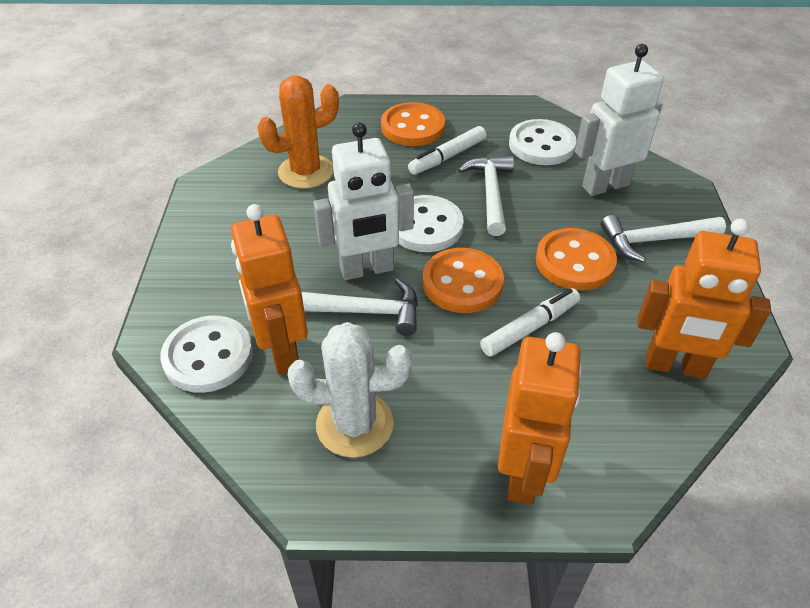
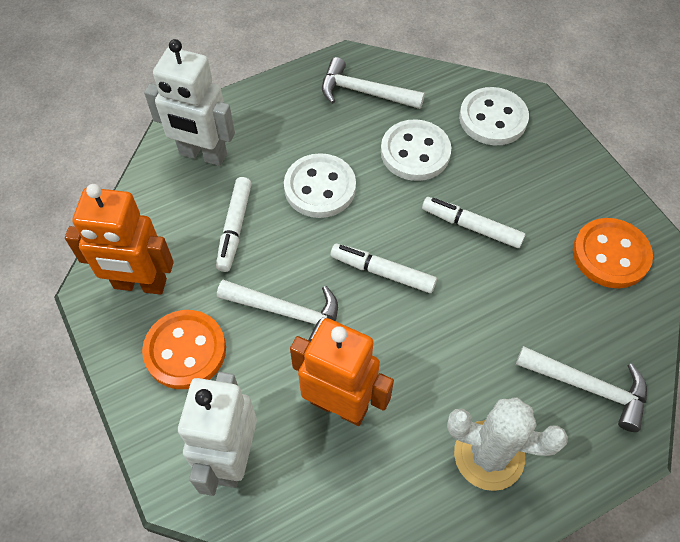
orange button: [381,102,445,146] [423,248,504,313] [536,228,617,290] = 3 -> [142,310,226,389] [573,218,653,288] = 2
orange cactus: [257,75,339,189] = 1 -> none = 0
orange robot: [231,204,308,375] [498,332,582,505] [638,219,771,379] = 3 -> [65,184,174,295] [290,318,394,426] = 2
white marker: [408,126,486,175] [480,288,580,357] = 2 -> [216,177,252,272] [330,244,437,293] [422,197,525,248] = 3

